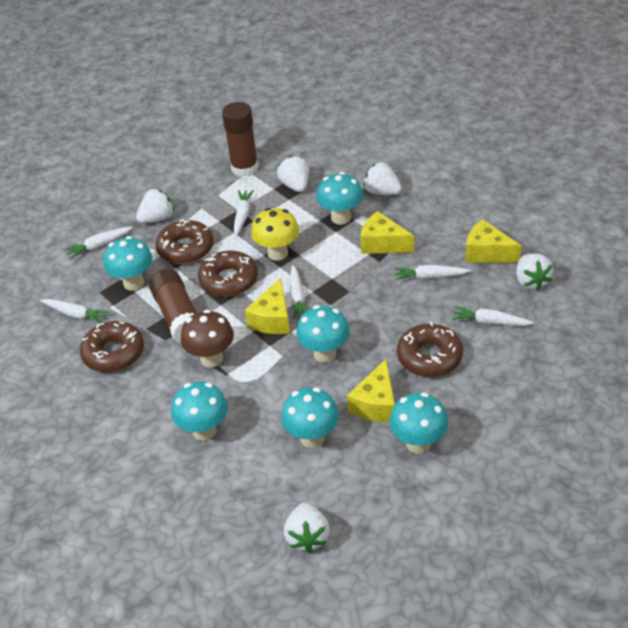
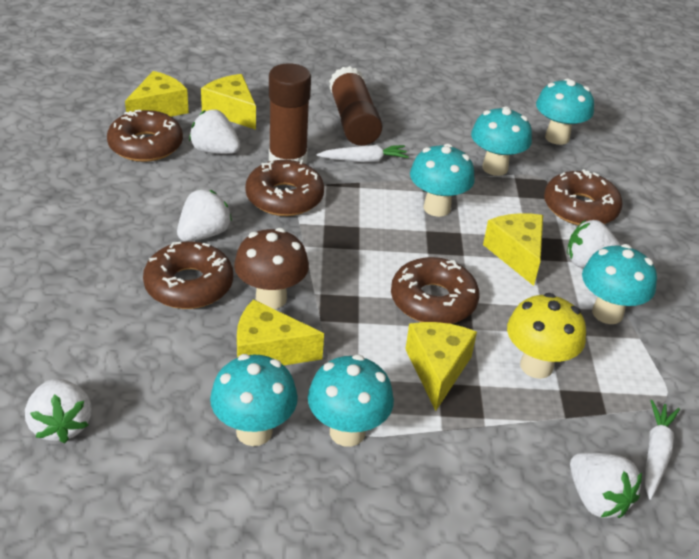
brown donut: [80,321,144,372] [156,219,214,264] [198,250,258,297] [397,322,463,377] = 4 -> [107,110,183,162] [143,241,233,309] [245,160,324,216] [391,257,479,324] [544,169,623,225] = 5
white carrot: [40,299,109,324] [64,226,133,259] [234,190,254,236] [289,265,308,319] [394,265,471,280] [452,306,534,326] = 6 -> [317,145,409,162] [645,400,680,499] = 2
yellow cheese: [245,278,290,334] [347,359,395,422] [360,211,414,254] [465,219,522,263] = 4 -> [125,71,189,117] [201,74,256,130] [237,299,324,365] [405,322,477,411] [483,213,543,286] = 5

